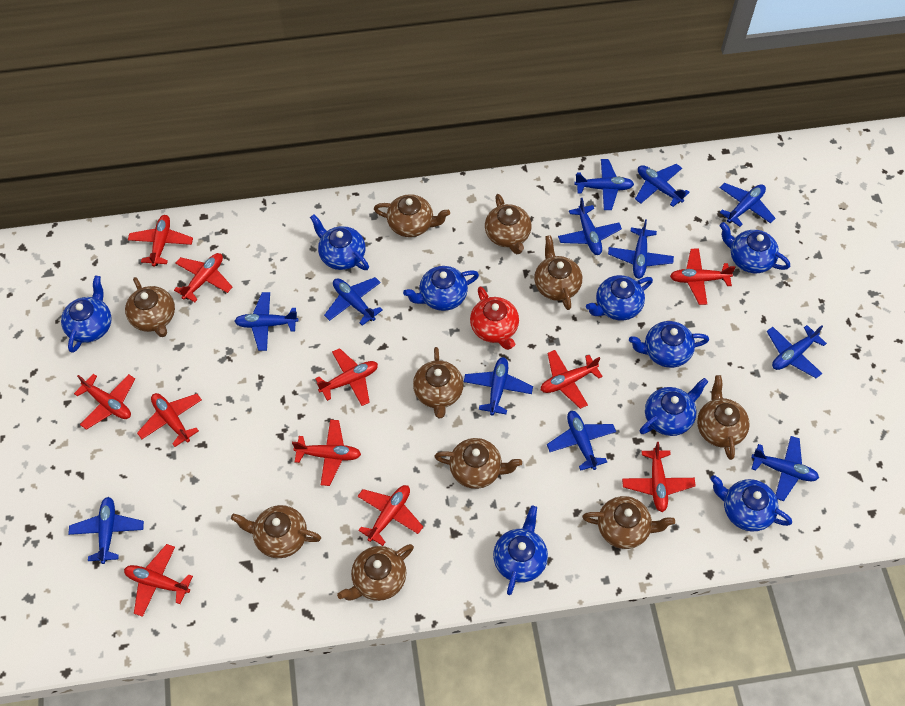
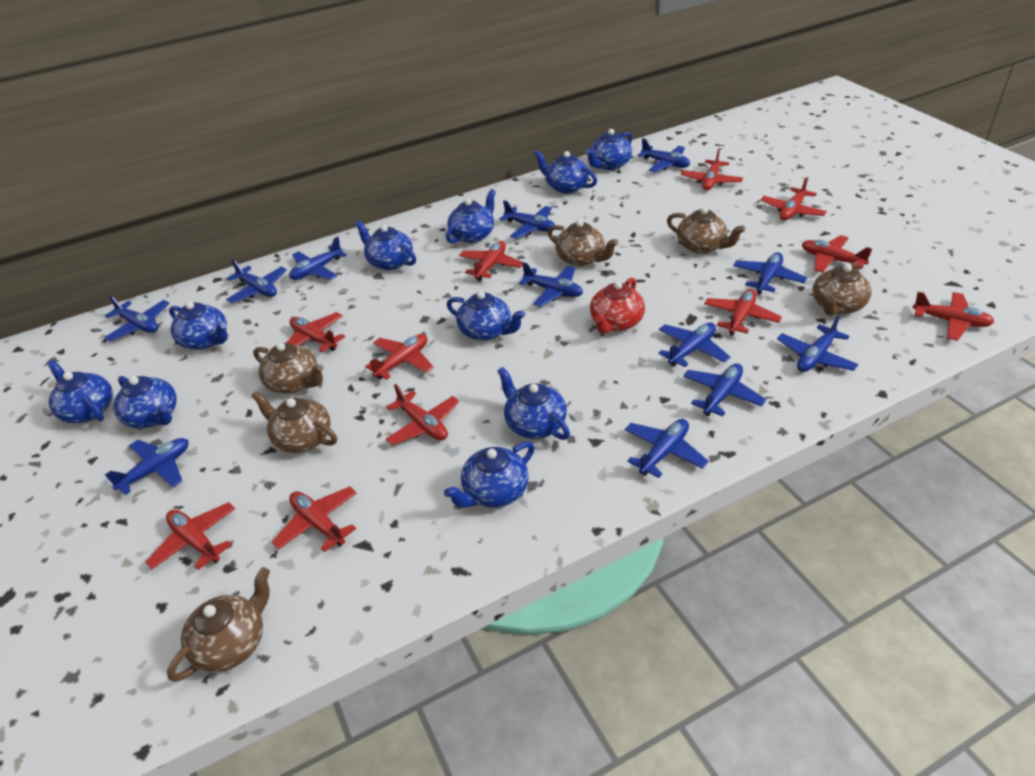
blue teapot: [61,276,112,353] [310,214,369,270] [403,266,479,311] [493,506,548,595] [586,275,653,321] [629,321,709,368] [640,378,708,436] [710,475,792,532] [720,222,790,273] = 9 -> [47,360,113,423] [113,376,177,428] [169,301,228,350] [355,221,416,270] [444,441,535,508] [446,189,496,243] [447,291,525,341] [497,367,570,440] [534,150,597,194] [586,129,632,170] = 10
brown teapot: [125,277,175,337] [231,505,321,558] [337,544,414,601] [374,194,450,237] [413,347,464,418] [434,438,522,489] [485,194,531,254] [534,235,582,310] [582,496,675,549] [697,375,750,460] = 10 -> [167,567,270,682] [251,391,337,453] [253,342,324,394] [548,220,619,266] [667,207,745,254] [813,261,871,316] = 6

